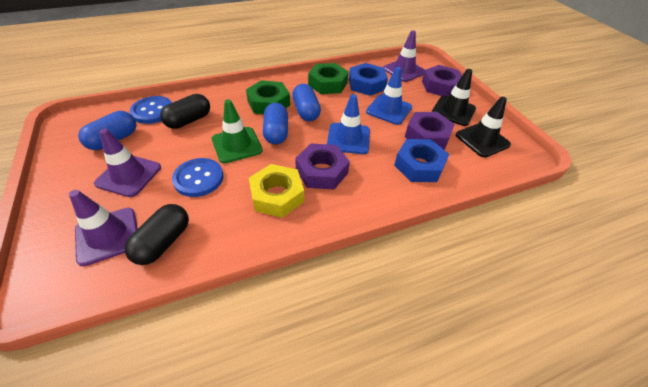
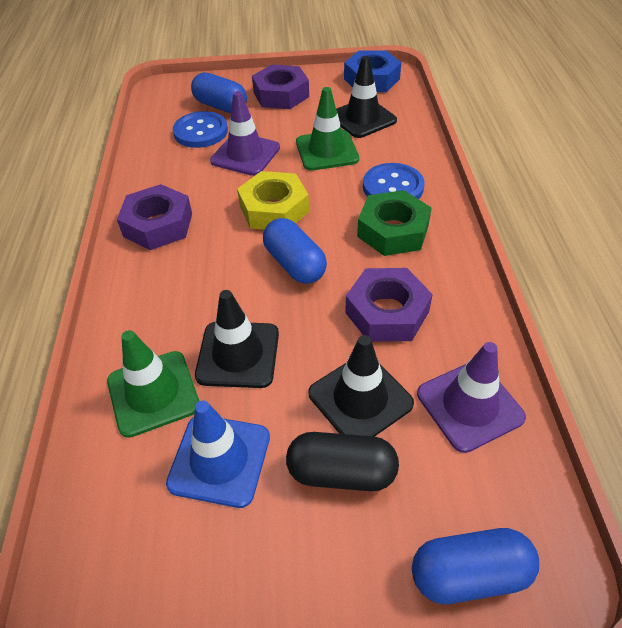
black capsule: [125,204,189,265] [160,94,210,129] = 2 -> [286,432,399,491] = 1
black traffic cone: [432,69,476,126] [456,97,511,157] = 2 -> [195,290,279,388] [308,335,414,437] [336,56,397,138] = 3
blue nut: [349,63,388,96] [394,139,449,182] = 2 -> [344,51,402,92] = 1
blue traffic cone: [327,94,370,154] [366,67,412,125] = 2 -> [166,401,270,508] = 1
green nut: [246,80,290,114] [308,63,349,94] = 2 -> [357,190,432,256] = 1
green traffic cone: [212,99,263,163] = 1 -> [107,330,199,438] [296,87,359,171] = 2
purple traffic cone: [69,190,138,266] [94,129,161,197] [383,30,425,82] = 3 -> [210,91,280,176] [417,342,526,453] = 2

